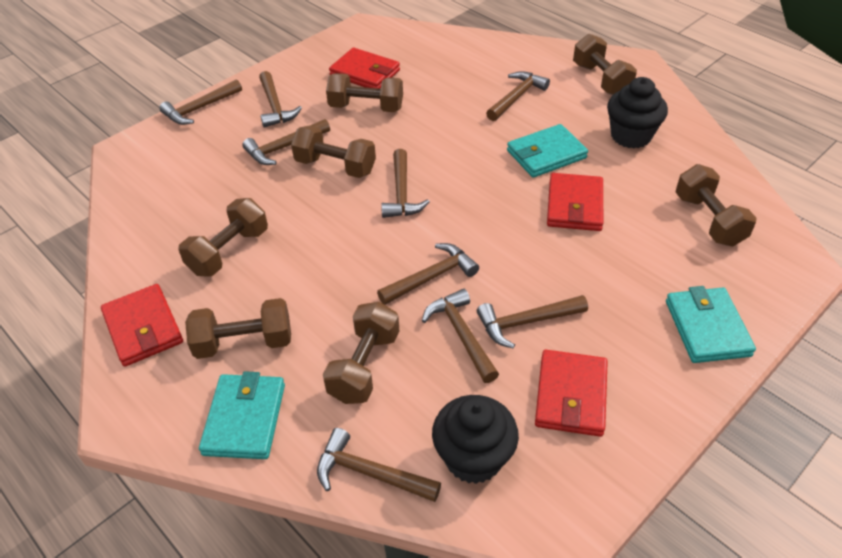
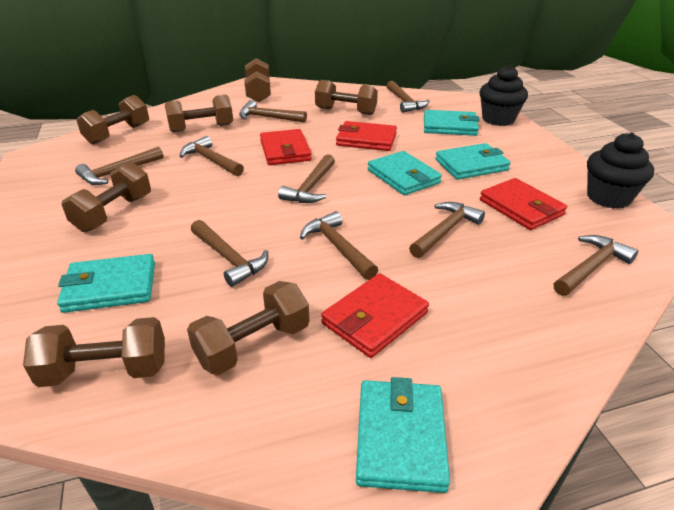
turquoise wallet: [199,371,285,459] [507,124,588,178] [666,286,756,363] = 3 -> [57,254,155,313] [356,377,450,493] [368,151,442,195] [424,110,480,136] [435,143,511,180] = 5

